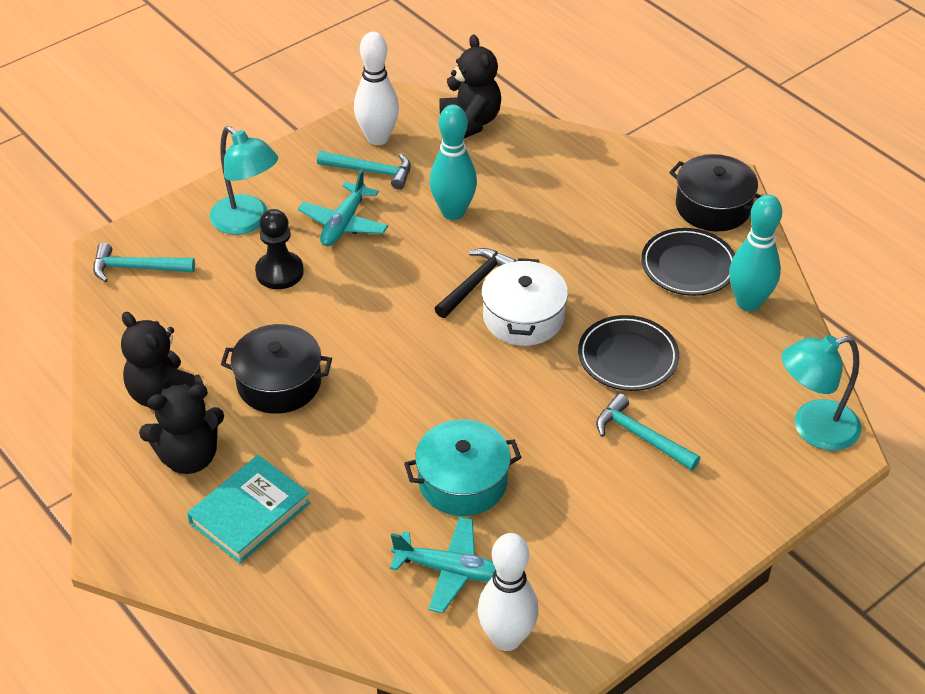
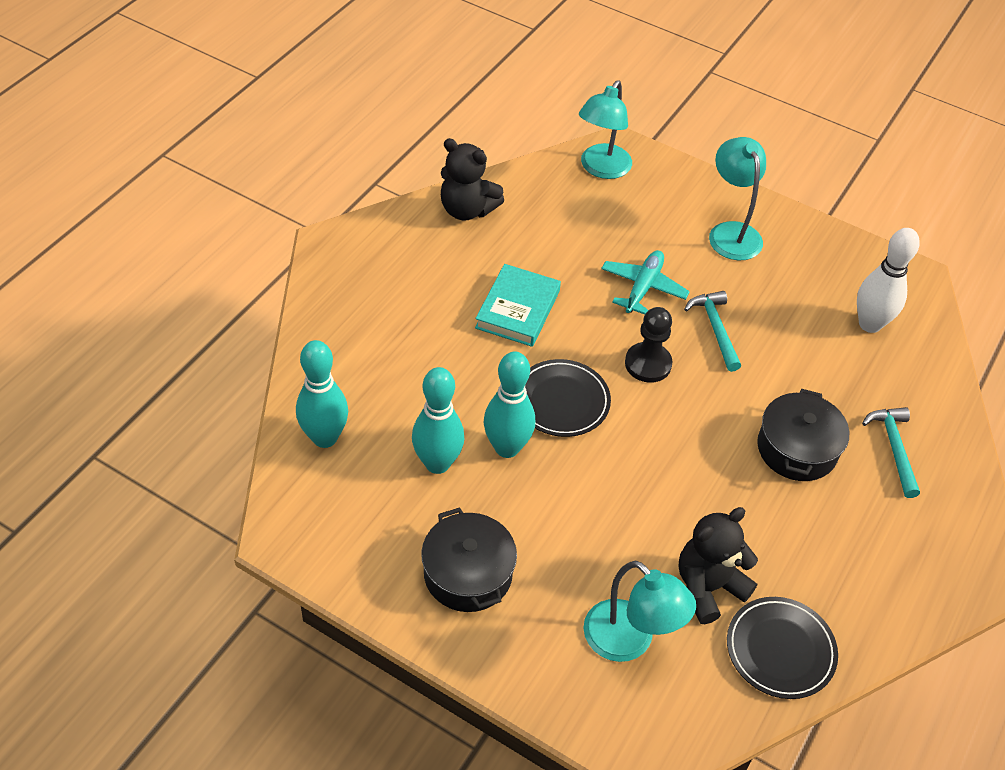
black hammer: [435,248,517,318] = 1 -> none = 0
black teddy bear: [121,312,204,407] [139,384,224,474] [439,34,501,138] = 3 -> [441,138,504,221] [678,507,758,624] = 2
turquoise bowling pin: [429,105,477,220] [729,194,782,311] = 2 -> [296,340,348,448] [412,367,464,474] [484,351,535,458] = 3
turquoise hammer: [93,243,195,283] [317,151,411,190] [596,393,700,471] = 3 -> [684,291,741,372] [862,407,920,498] = 2
turquoise lamp: [210,126,278,235] [782,335,861,451] = 2 -> [579,80,632,179] [584,560,696,662] [709,137,766,261] = 3
turquoise plane: [298,169,388,246] [390,517,495,613] = 2 -> [601,250,690,315] = 1
turquoise pot: [404,419,522,516] = 1 -> none = 0
white bowling pin: [354,32,399,145] [478,533,539,651] = 2 -> [857,228,920,333] = 1
white pot: [481,258,568,346] = 1 -> none = 0

